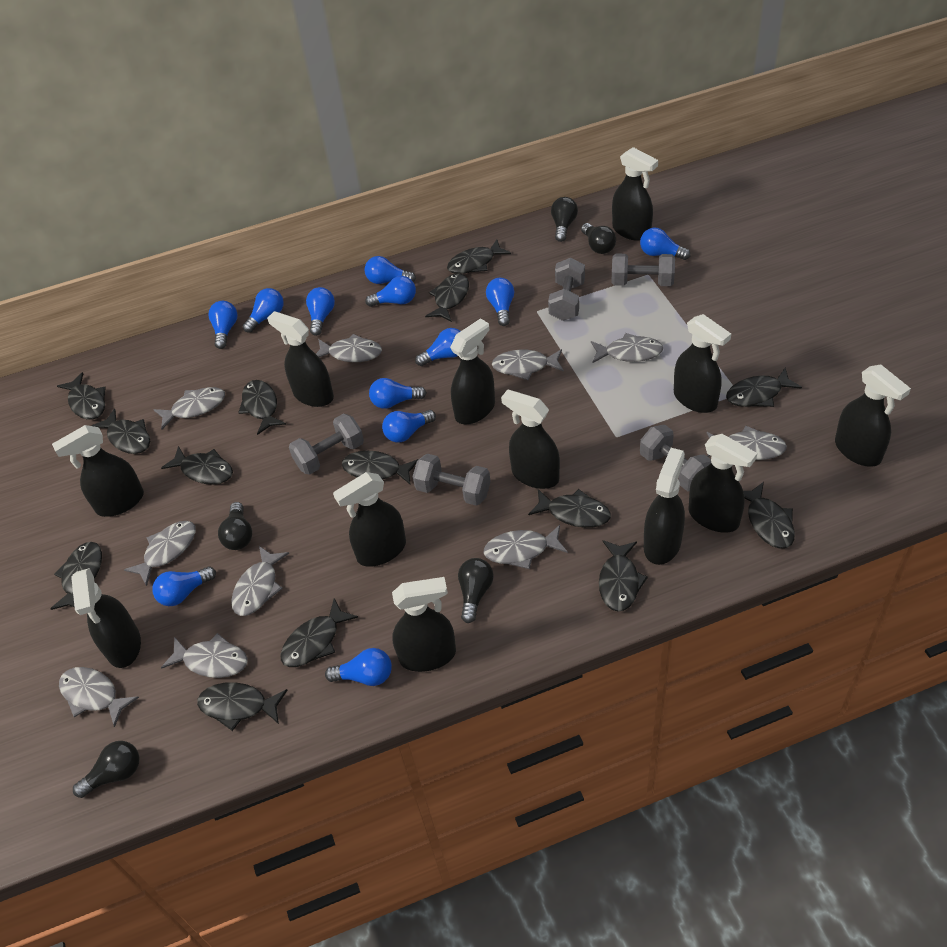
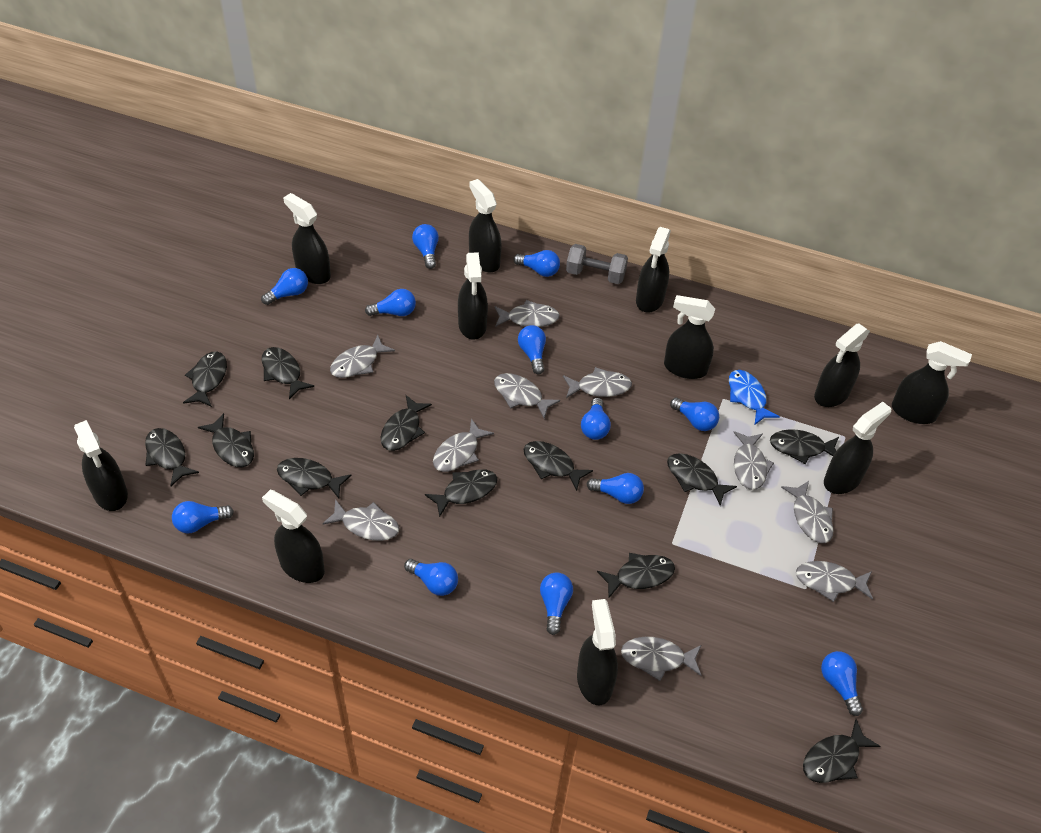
black fish: [50,542,102,610] [57,372,106,420] [92,409,150,454] [161,446,233,485] [197,682,288,731] [238,380,286,435] [281,598,358,667] [342,450,419,485] [425,273,469,322] [447,240,511,274] [528,489,611,528] [599,540,648,611] [726,368,802,407] [743,482,795,548] = 14 -> [145,428,199,486] [183,351,227,407] [198,413,254,467] [262,347,314,399] [277,458,352,498] [381,395,432,451] [425,469,498,518] [524,441,593,491] [597,553,675,599] [667,453,737,506] [770,429,839,464] [803,719,880,783] = 12
black light bulb: [73,741,139,798] [218,502,252,550] [458,558,494,623] [551,197,578,242] [581,223,616,254] = 5 -> none = 0
black spray bottle: [52,425,144,517] [71,568,141,668] [267,311,334,407] [333,472,406,567] [392,577,456,672] [450,318,495,424] [501,389,560,489] [612,147,658,241] [644,448,685,565] [674,314,731,413] [689,434,757,533] [835,365,911,467] = 12 -> [74,420,128,511] [262,490,325,583] [283,193,331,284] [458,252,488,340] [469,179,502,272] [577,599,618,705] [636,227,671,313] [664,295,715,379] [814,323,870,407] [824,402,891,494] [892,341,972,424] = 11
blue fish: none = 0 -> [729,370,780,425] = 1
grey dumbbell: [289,414,364,475] [413,454,491,506] [548,258,585,321] [612,254,675,286] [640,425,711,491] = 5 -> [566,244,628,284] = 1

